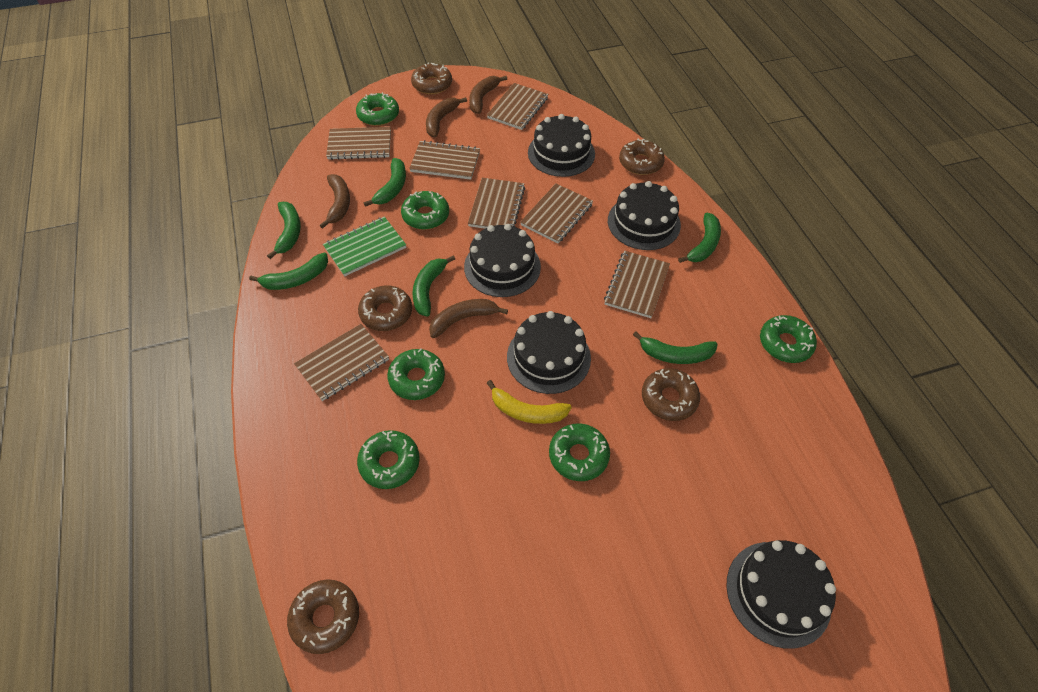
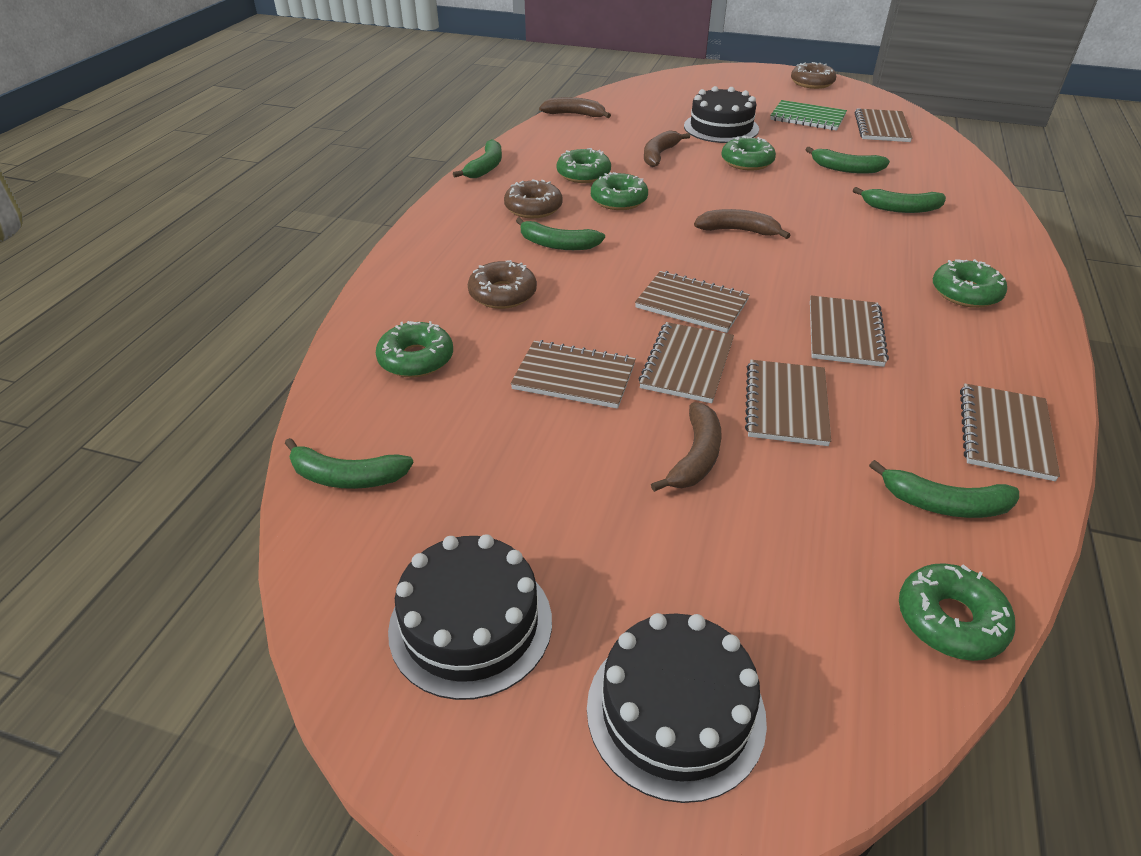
black cake: [464,224,541,297] [507,311,591,394] [528,114,595,177] [608,181,681,250] [726,540,836,649] = 5 -> [388,534,552,700] [587,613,767,803] [684,86,759,143] = 3
brown donut: [287,579,359,654] [358,285,412,331] [411,62,452,94] [619,139,665,175] [642,368,700,421] = 5 -> [468,260,537,309] [504,179,563,218] [791,62,836,89] = 3
yellow banana: [487,380,572,424] = 1 -> none = 0

